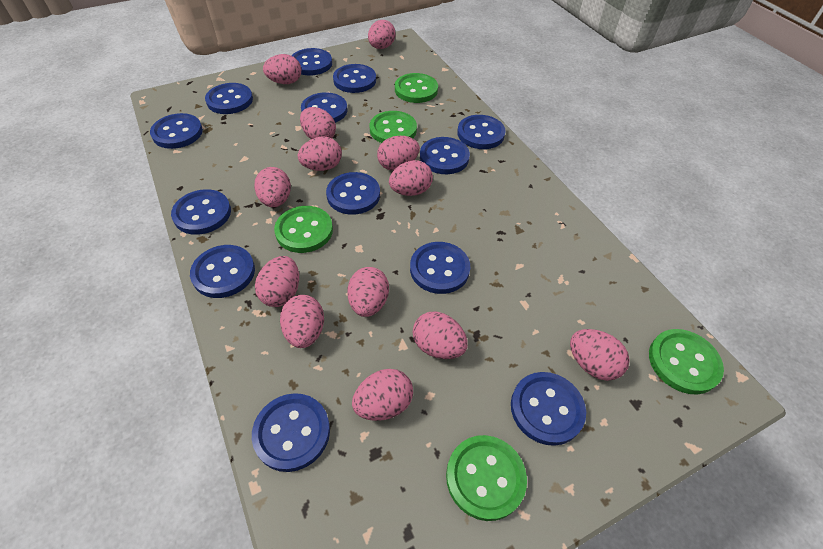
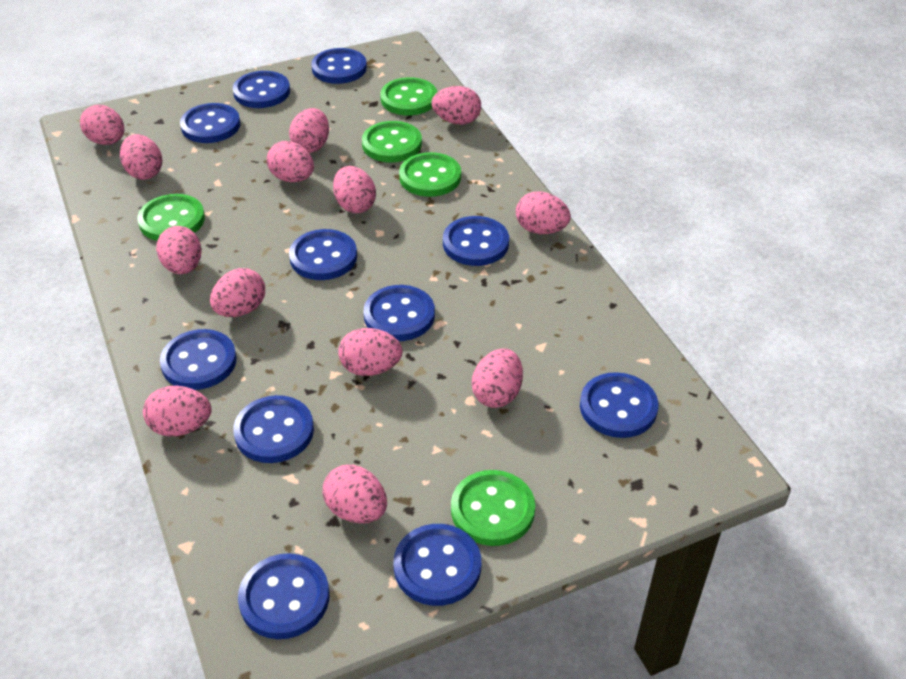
blue button: [150,113,203,149] [171,189,231,235] [190,245,255,298] [205,83,253,114] [252,393,330,472] [292,48,332,75] [301,92,347,123] [326,172,380,215] [333,64,376,93] [410,242,470,294] [420,137,470,174] [457,115,506,149] [511,372,586,446] = 13 -> [160,329,237,390] [180,103,240,143] [233,71,290,108] [233,395,314,463] [238,553,329,639] [289,229,357,280] [311,48,367,84] [364,285,435,341] [393,524,481,606] [443,216,509,266] [580,372,658,438] = 11

